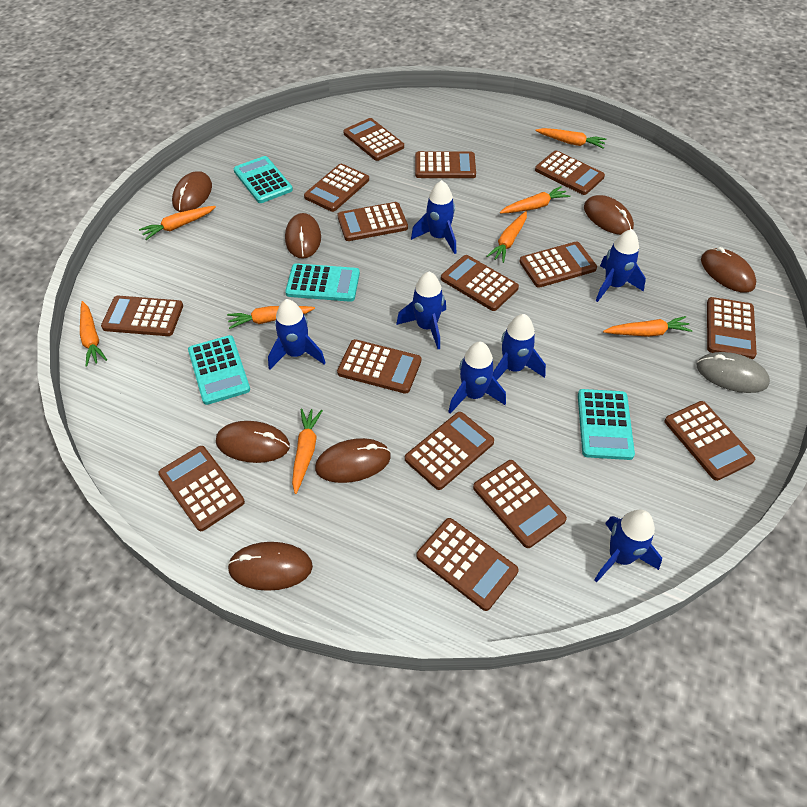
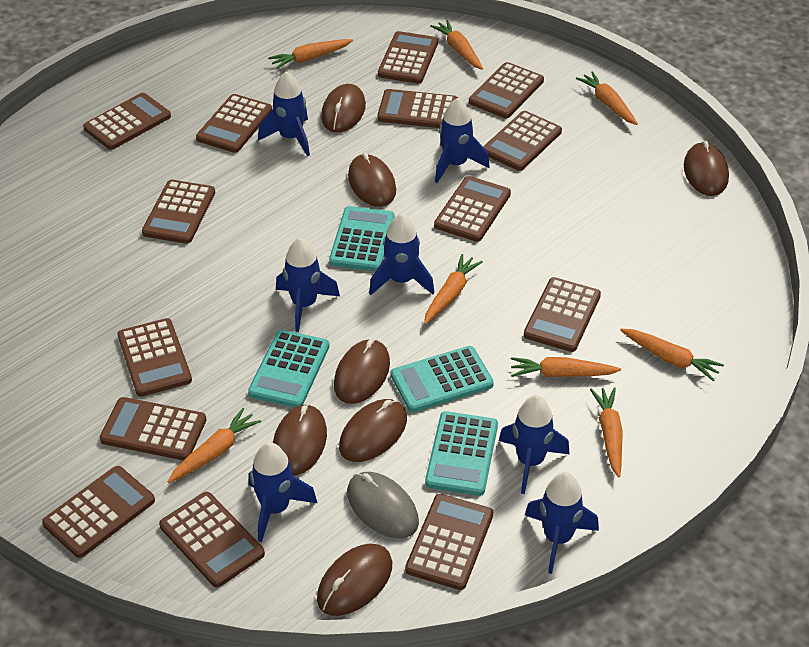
brown calculator: [101,296,183,336] [159,446,245,531] [304,164,369,212] [337,202,408,241] [337,339,421,394] [343,118,404,161] [405,412,494,490] [415,151,476,178] [416,518,519,611] [441,255,519,311] [473,460,567,548] [519,241,597,288] [535,151,605,195] [665,401,755,481] [707,297,757,359] = 15 -> [42,466,155,558] [83,93,171,150] [100,397,206,460] [117,318,192,397] [142,180,215,244] [159,492,265,587] [196,94,272,153] [377,89,458,128] [378,31,438,84] [405,494,493,590] [434,176,511,242] [469,62,544,118] [483,111,562,171] [524,277,601,352] = 14

